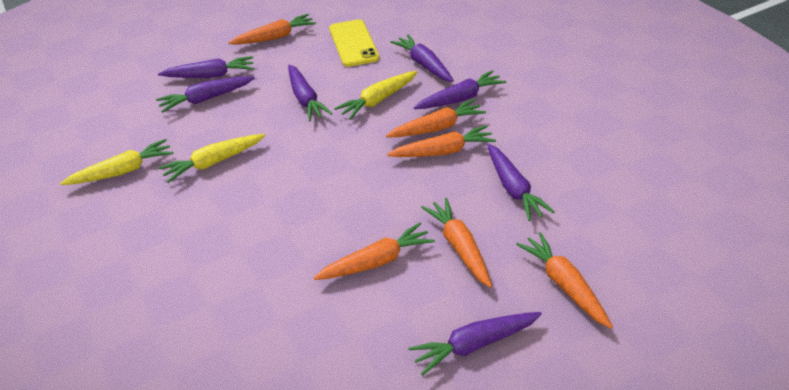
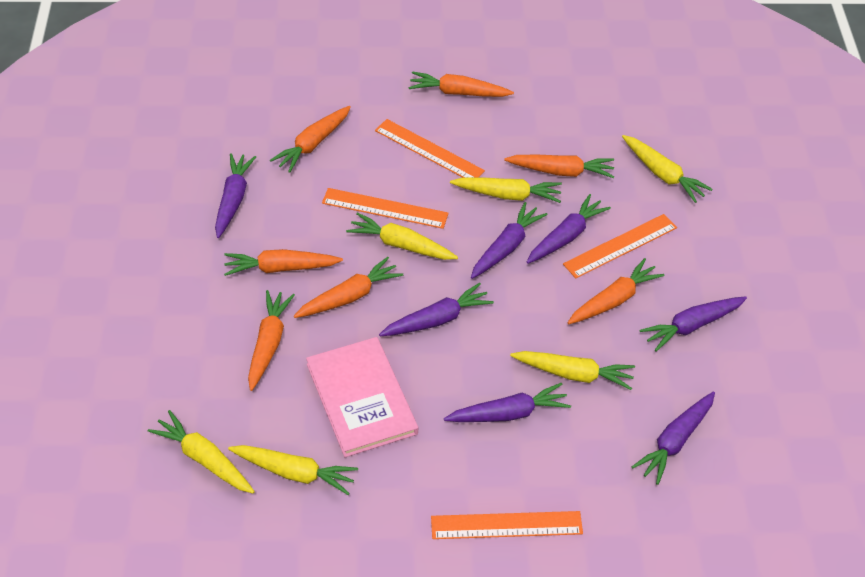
orange carrot: [229,14,316,44] [314,222,435,280] [386,99,486,137] [387,125,496,157] [421,198,492,288] [516,232,613,329] = 6 -> [224,249,343,276] [248,290,295,391] [270,106,351,173] [294,257,403,318] [409,71,514,97] [504,155,614,178] [567,258,665,324] = 7
orange ruler: none = 0 -> [322,188,449,229] [375,119,485,177] [431,511,583,539] [563,214,677,278] = 4
pink book: none = 0 -> [306,337,418,457] = 1
yellow carrot: [60,139,174,185] [158,134,265,183] [334,71,417,120] = 3 -> [148,410,255,493] [228,445,358,495] [346,212,458,260] [450,177,562,203] [510,351,635,390] [622,135,713,203] = 6
yellow phone: [329,19,379,67] = 1 -> none = 0

